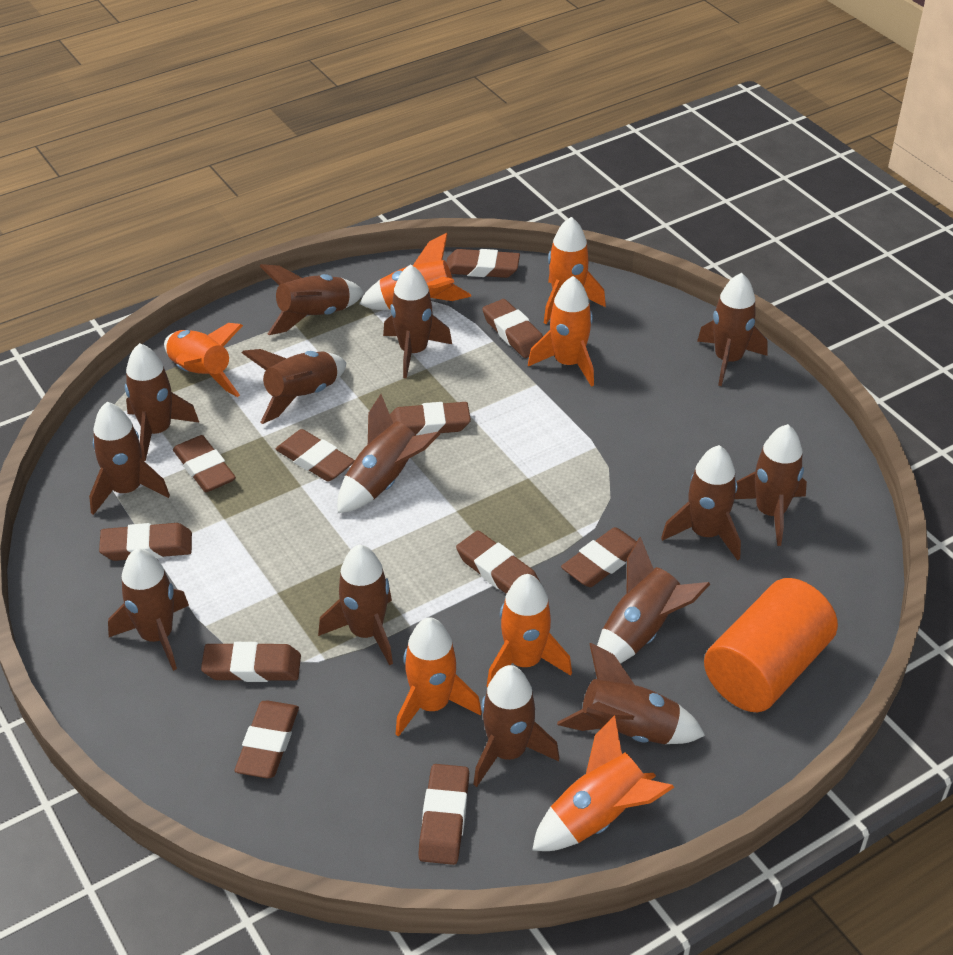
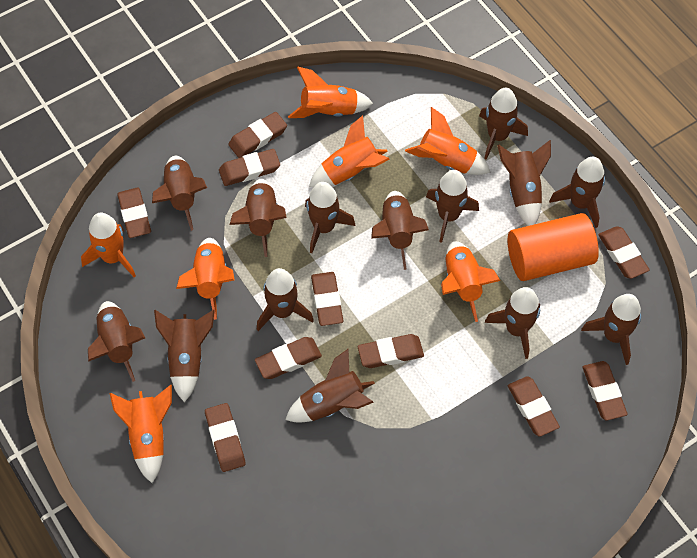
brown eraser: [99,523,192,561] [173,435,236,492] [201,642,301,682] [234,700,299,778] [276,429,355,482] [390,402,471,436] [418,764,469,865] [446,249,520,278] [456,530,540,594] [482,299,543,358] [561,527,637,587] = 11 -> [117,187,151,238] [205,403,246,472] [219,149,280,186] [228,112,287,158] [255,337,322,379] [311,272,343,326] [358,334,424,368] [508,376,560,437] [583,361,628,421] [598,226,649,279] = 10

